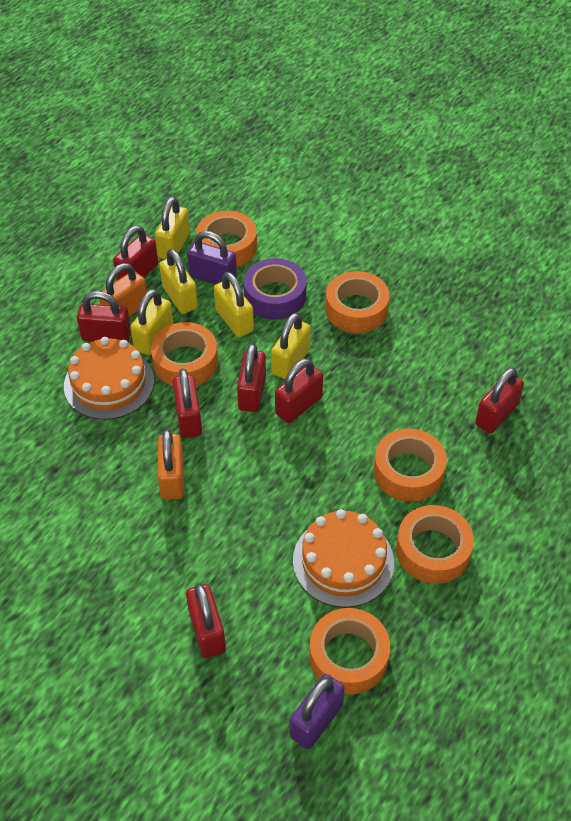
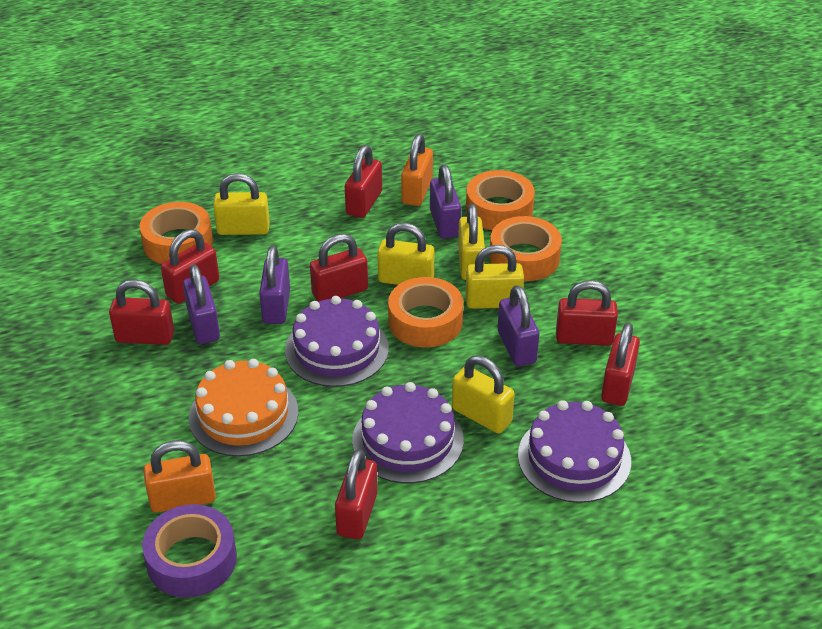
orange cake: [64,337,154,420] [293,509,394,608] = 2 -> [189,359,298,457] = 1
orange tape: [151,322,218,386] [196,211,257,267] [309,608,390,695] [325,271,390,333] [374,428,447,502] [396,505,474,584] = 6 -> [140,202,213,264] [388,277,463,348] [466,170,535,230] [489,216,562,281] = 4
purple cake: none = 0 -> [285,296,389,387] [352,382,464,483] [518,400,631,503] = 3
purple padlock: [187,231,237,284] [290,674,345,749] = 2 -> [183,264,220,344] [259,246,290,324] [430,165,461,239] [498,285,539,366] = 4

